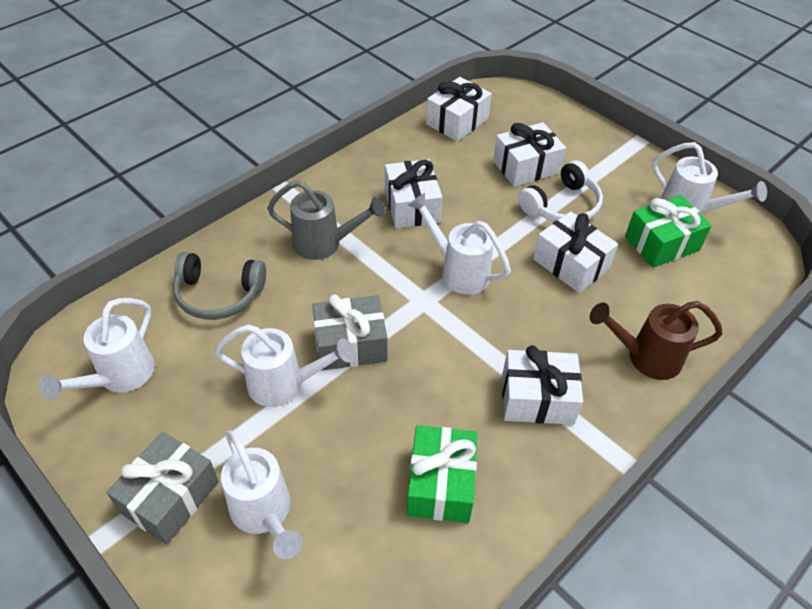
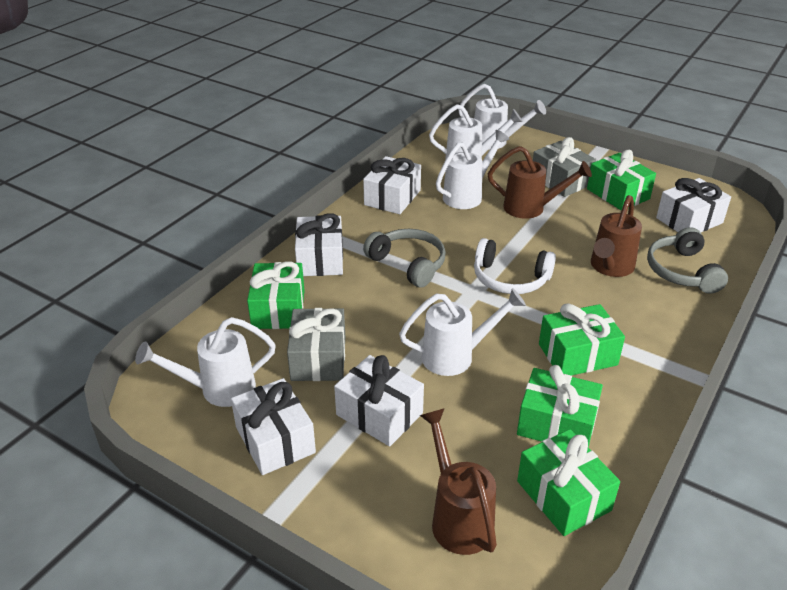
brown watering can: [590,301,723,380] = 1 -> [420,408,497,555] [488,146,592,219] [591,195,642,277] = 3
green gift: [407,425,478,523] [625,195,712,268] = 2 -> [247,262,305,329] [517,365,603,447] [517,429,620,536] [539,304,625,376] [587,150,656,211] = 5
grey headphones: [173,252,266,320] = 1 -> [363,229,446,288] [647,227,728,294] = 2
grey watering can: [267,180,386,260] = 1 -> none = 0

